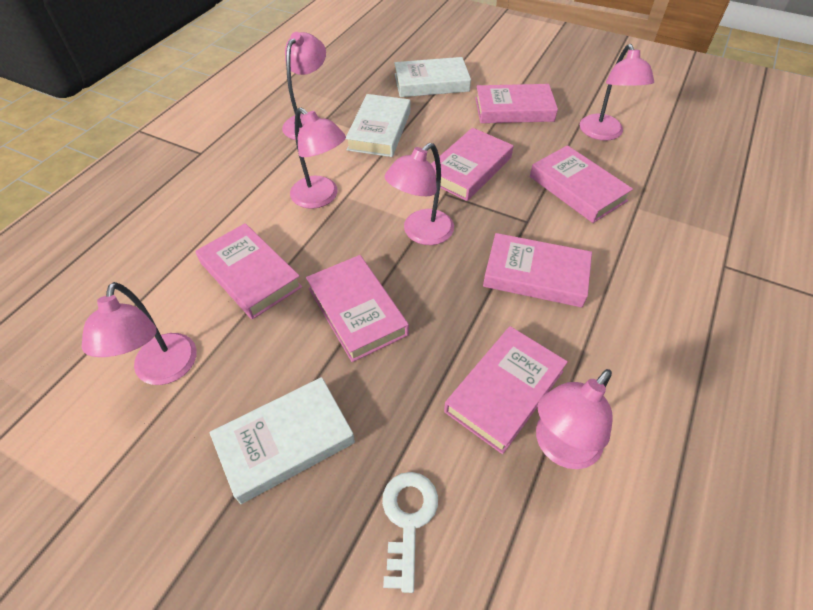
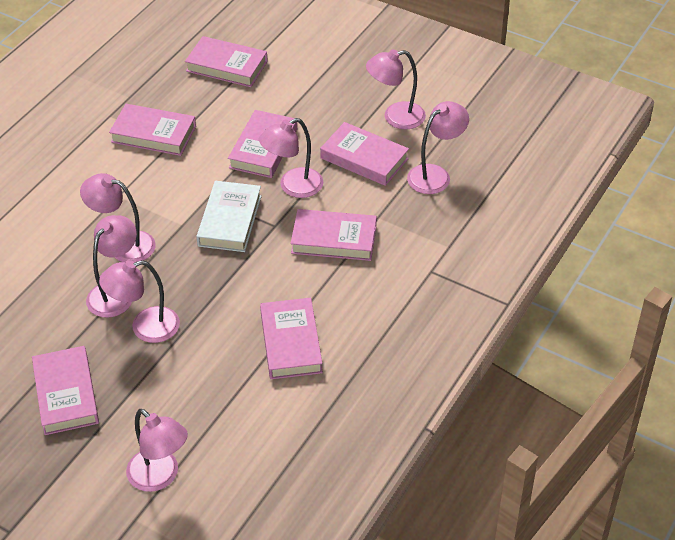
pink lamp: [82,282,197,385] [282,32,326,140] [290,107,346,209] [384,143,454,245] [536,369,613,469] [580,44,654,141] = 6 -> [80,173,156,262] [86,215,137,318] [99,260,180,343] [126,409,188,492] [259,118,323,198] [366,49,426,129] [407,101,469,194] = 7
white book: [209,377,355,504] [346,94,411,157] [394,57,471,97] = 3 -> [196,181,262,252] = 1
white key: [382,472,438,593] = 1 -> none = 0

